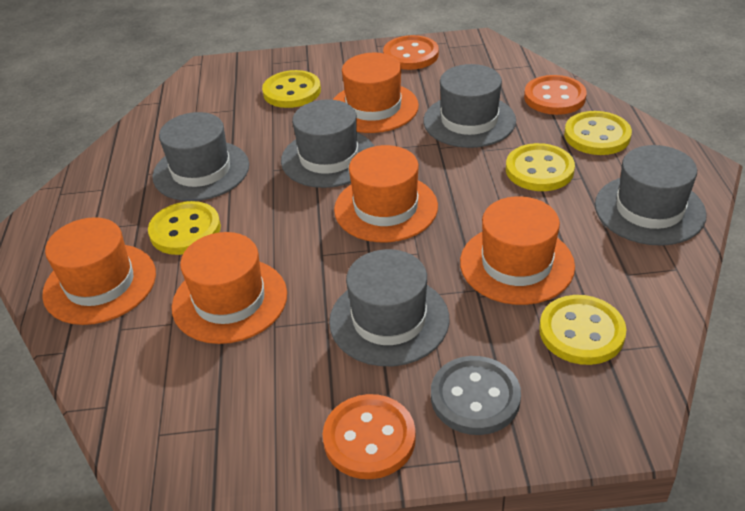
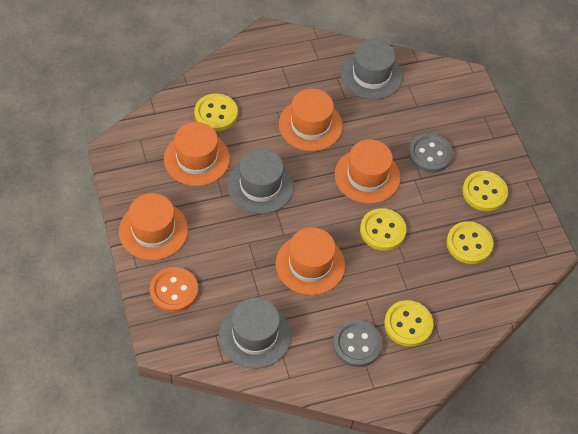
grey button: [431,356,521,435] = 1 -> [333,320,382,367] [409,134,453,173] = 2
grey hat: [152,112,249,201] [281,99,374,188] [329,249,449,366] [423,64,516,148] [595,145,707,246] = 5 -> [219,298,292,369] [227,149,294,214] [341,39,403,100] = 3
orange button: [323,394,416,479] [383,35,439,70] [524,75,587,115] = 3 -> [150,267,198,312] = 1

